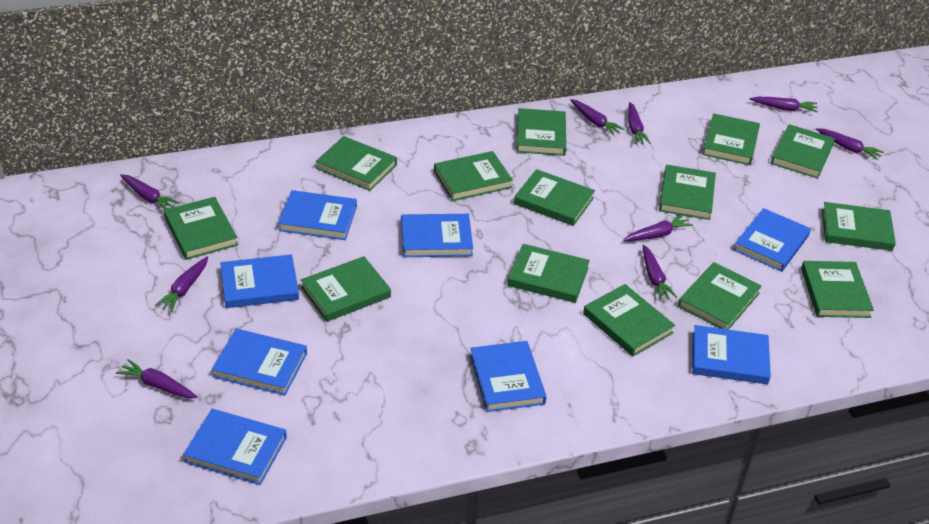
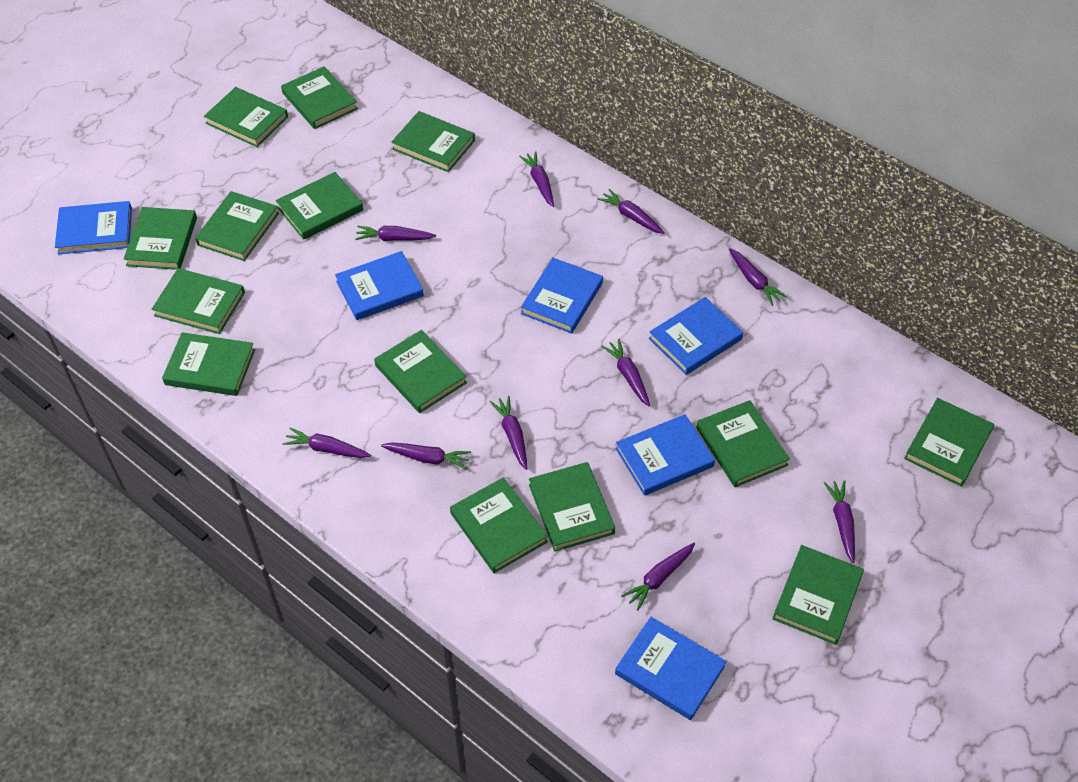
blue book: [183,409,287,485] [212,329,307,396] [220,254,299,308] [278,190,357,240] [401,214,473,257] [470,341,547,412] [692,325,771,384] [734,208,811,272] = 8 -> [55,201,132,255] [335,251,424,320] [521,258,603,334] [615,617,726,720] [616,414,715,496] [649,297,743,375] = 6
purple carrot: [116,359,198,398] [120,174,179,210] [155,257,208,312] [570,99,625,136] [624,215,693,241] [628,102,651,144] [643,245,678,300] [750,97,818,113] [816,128,884,160] = 9 -> [283,427,371,458] [355,226,436,241] [381,442,471,469] [490,396,528,470] [519,151,554,207] [598,189,665,234] [601,339,650,407] [621,543,695,611] [729,248,787,306] [824,480,855,563] = 10

